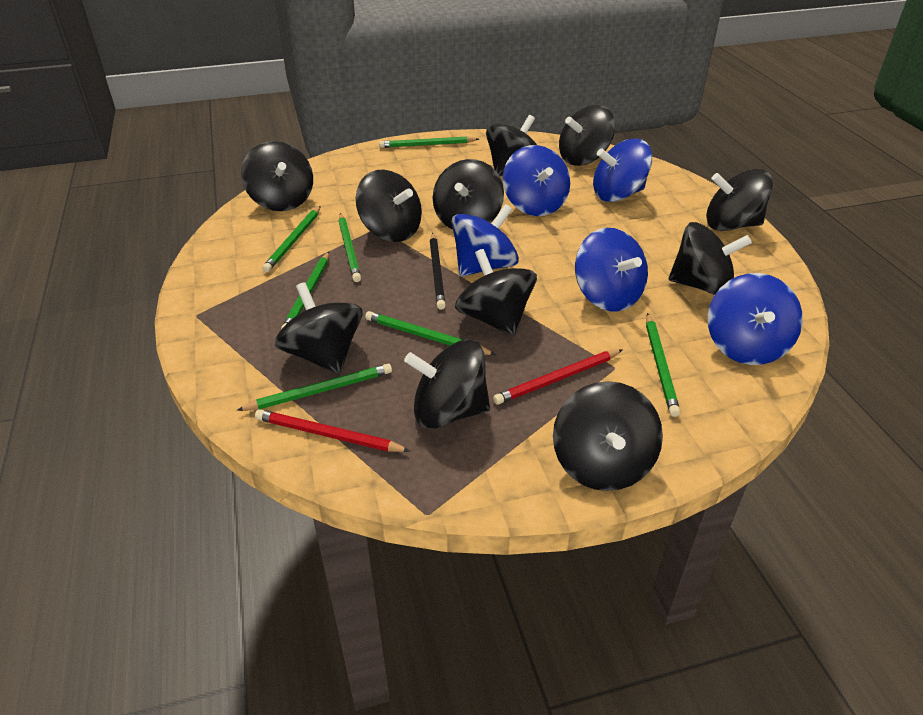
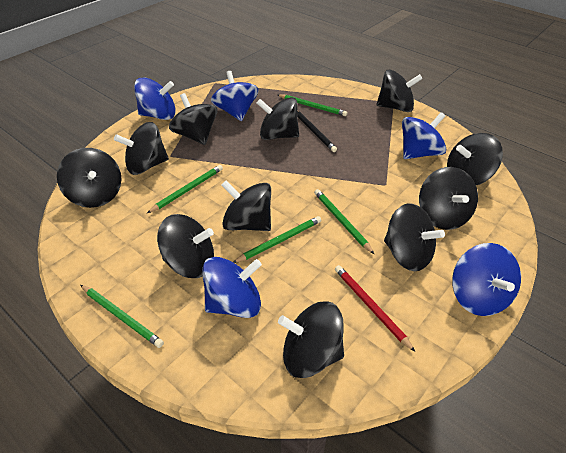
green pencil: [237,364,392,411] [262,206,321,272] [281,252,329,329] [339,213,361,282] [365,311,496,355] [379,137,479,148] [646,313,680,417] = 7 -> [80,285,164,348] [147,165,223,213] [233,216,321,263] [278,94,348,116] [314,189,374,254] = 5
red pencil: [255,409,410,452] [493,350,622,405] = 2 -> [335,265,415,352] = 1

